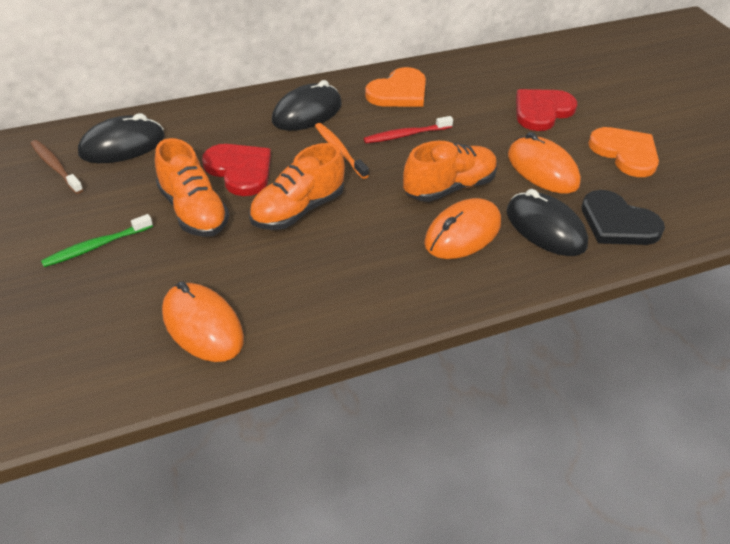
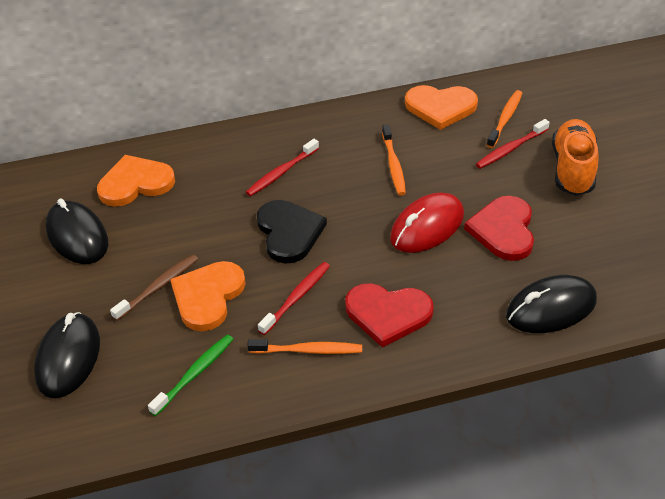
orange heart: [365,67,426,107] [588,127,659,177] = 2 -> [97,155,175,207] [170,261,246,331] [405,85,478,130] = 3
orange mouse: [162,281,244,362] [424,198,501,259] [508,132,581,194] = 3 -> none = 0
orange shoe: [155,138,229,237] [249,143,345,230] [403,141,498,202] = 3 -> [552,119,599,196] = 1
orange toothbrush: [315,123,369,179] = 1 -> [247,339,362,354] [382,124,406,196] [487,90,522,148] = 3
red mouse: none = 0 -> [390,193,464,253] = 1
red toothbrush: [364,116,453,143] = 1 -> [246,139,319,196] [258,262,330,335] [476,119,550,169] = 3

